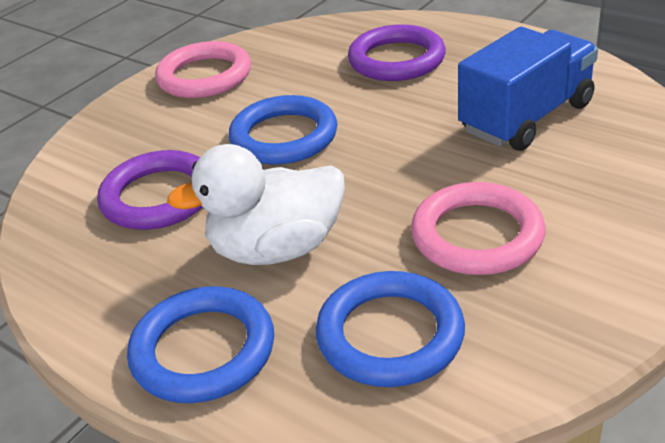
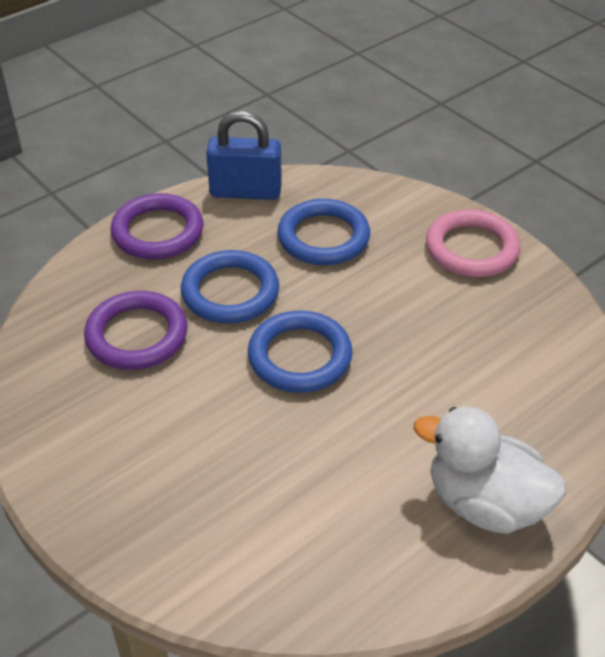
blue padlock: none = 0 -> [206,111,282,200] = 1
blue truck: [458,27,598,151] = 1 -> none = 0
pink ring: [155,41,251,98] [411,182,545,275] = 2 -> [426,209,521,277] = 1

